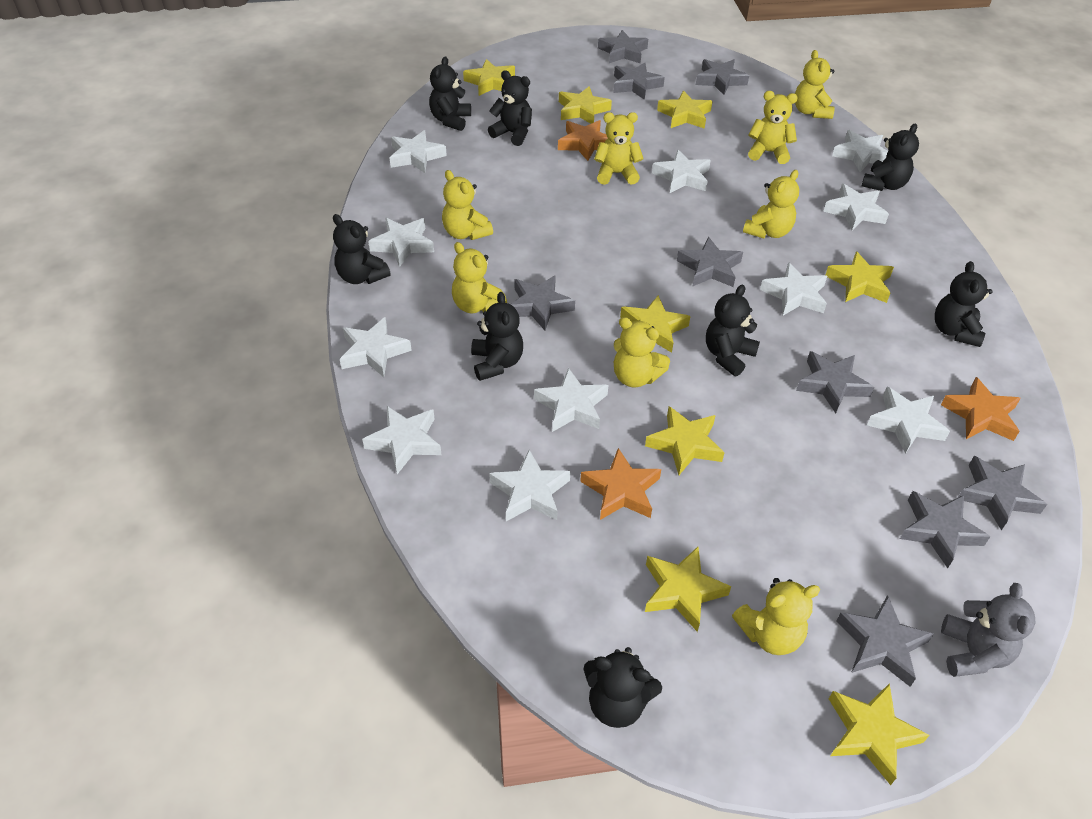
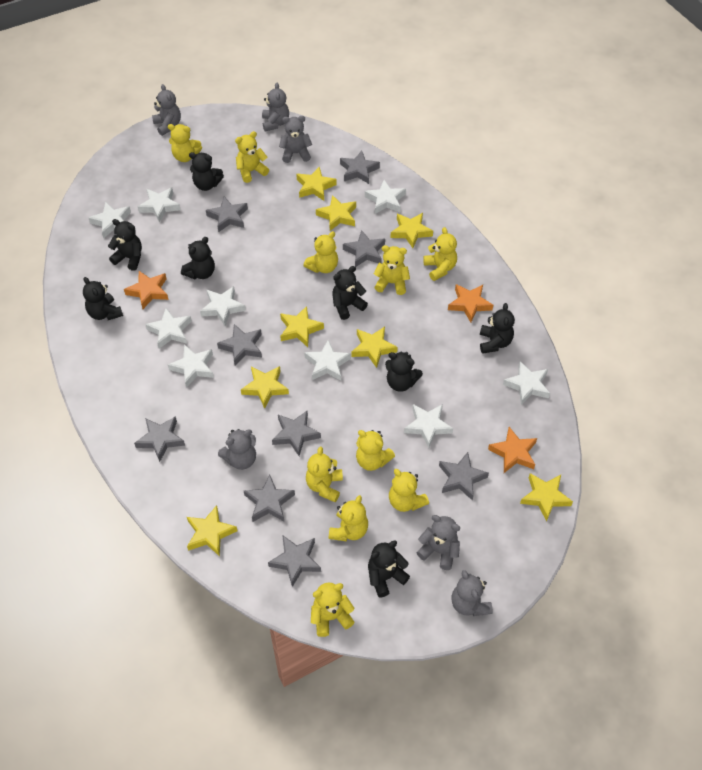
grey teddy bear: [941,583,1036,677] = 1 -> [152,84,181,136] [218,429,256,470] [262,82,289,132] [279,116,312,163] [416,515,460,570] [452,570,493,616] = 6
white star: [340,317,412,377] [362,406,441,474] [368,218,434,267] [390,130,447,173] [489,450,570,521] [534,368,609,432] [652,150,711,193] [760,262,827,316] [823,184,889,230] [832,130,888,172] [867,387,950,454] = 11 -> [88,202,131,238] [138,187,181,223] [145,308,192,349] [168,345,214,388] [200,286,246,326] [304,340,351,381] [365,180,406,214] [404,404,453,448] [503,361,550,405] = 9
yellow teddy bear: [442,170,493,240] [452,242,507,313] [594,112,644,185] [614,317,670,388] [732,578,820,655] [743,170,799,238] [748,91,798,164] [795,50,835,119] = 8 -> [168,124,202,162] [235,131,269,183] [303,231,338,273] [306,447,343,502] [311,582,355,637] [329,495,368,541] [356,430,395,471] [374,245,410,295] [389,469,429,512] [423,227,457,281] = 10

